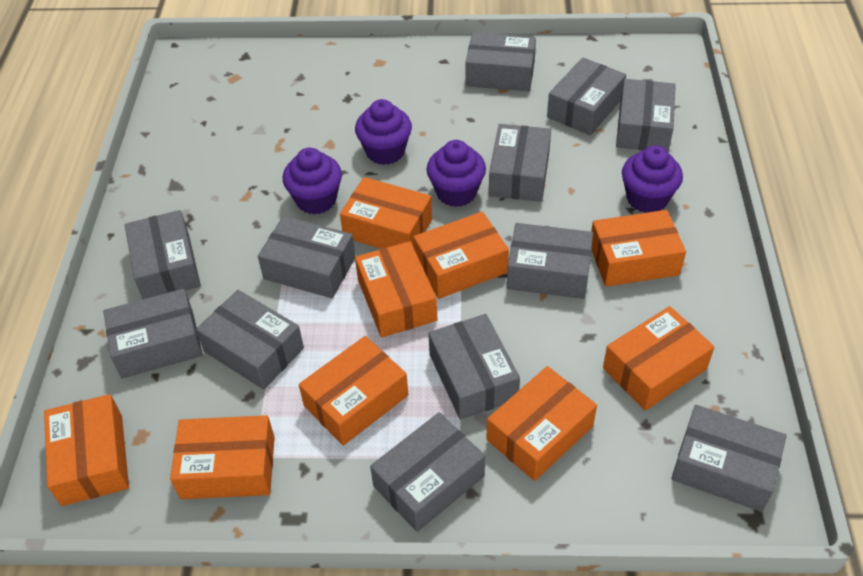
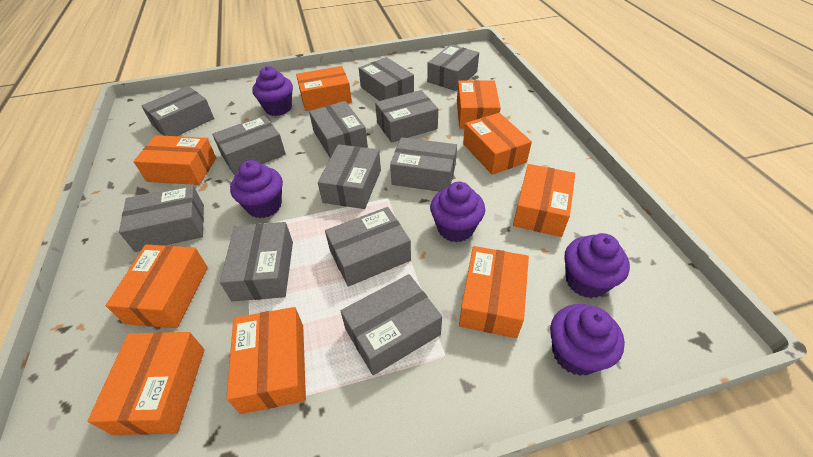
purple cupcake: [283,148,342,214] [355,99,412,165] [426,140,486,207] [622,145,683,213] = 4 -> [230,160,283,218] [252,66,293,116] [430,182,485,242] [550,304,625,376] [565,233,630,298] = 5

